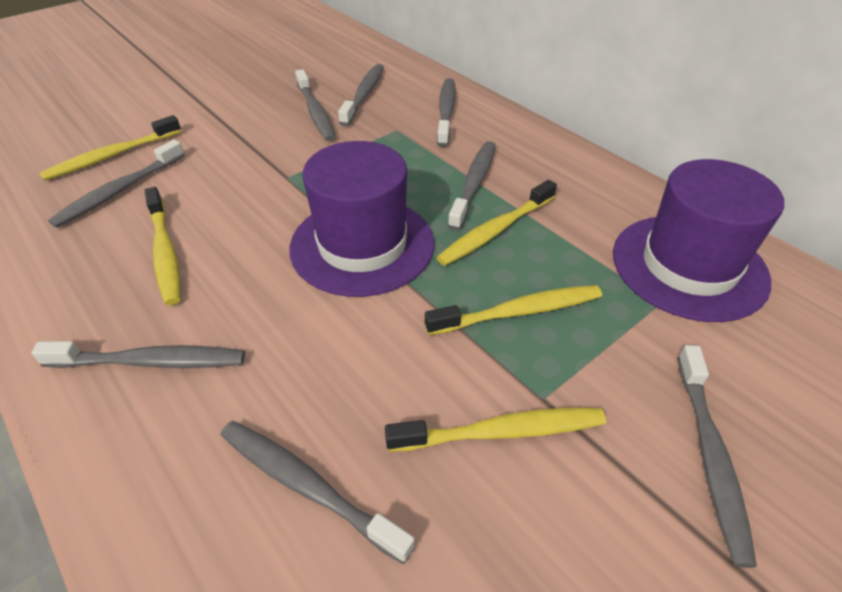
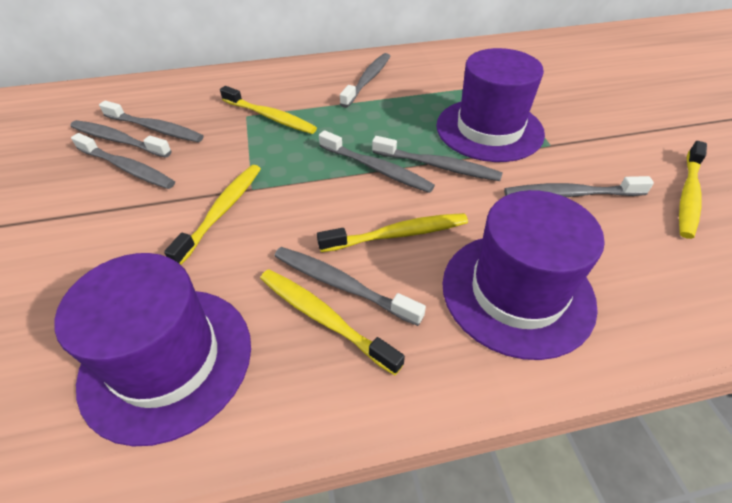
purple hat: [290,141,434,297] [613,159,784,322] = 2 -> [54,253,251,446] [437,48,545,162] [442,190,605,360] = 3

